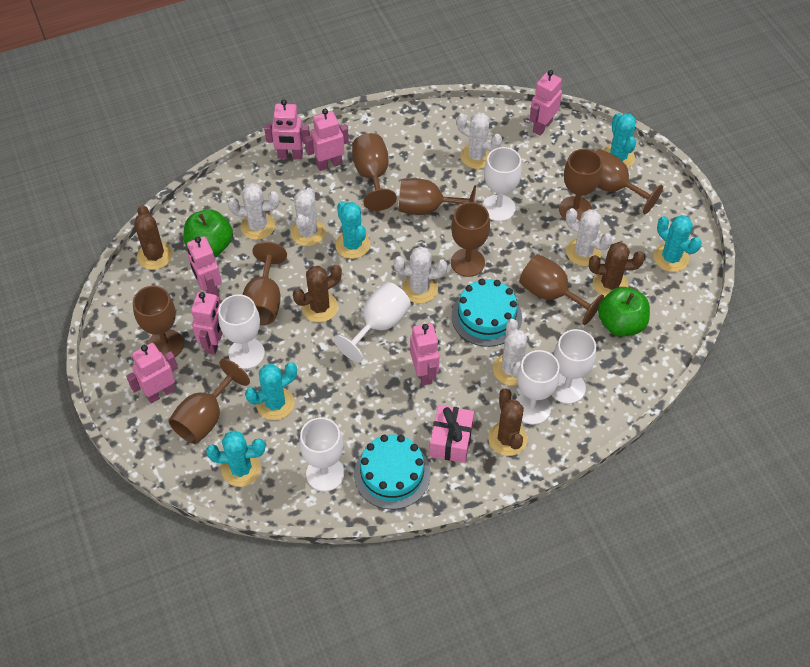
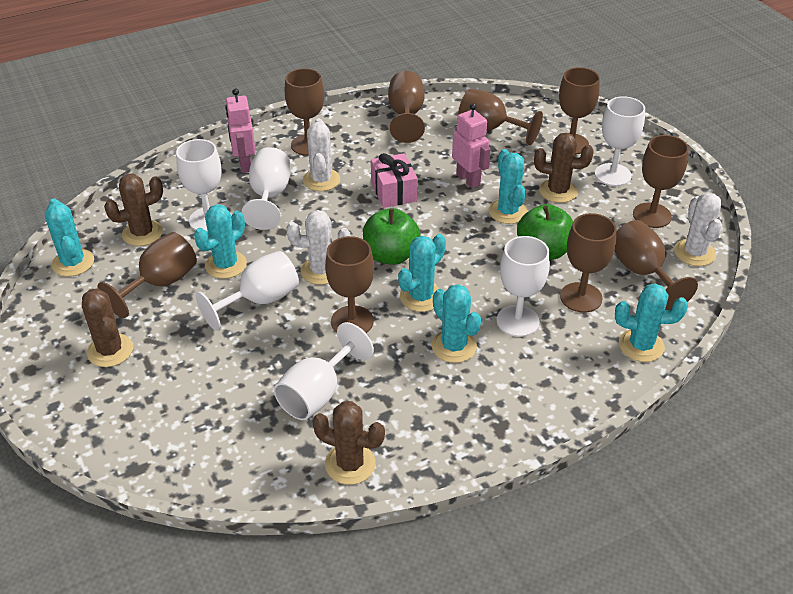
pink robot: [126,343,178,404] [187,236,222,297] [191,292,223,355] [264,99,310,159] [304,109,349,171] [410,323,440,385] [530,70,562,136] = 7 -> [225,88,256,173] [452,103,491,188] = 2
turquoise cactus: [206,430,265,487] [245,362,297,420] [335,201,370,259] [604,113,636,168] [654,215,702,272] = 5 -> [45,198,94,277] [194,204,247,279] [398,234,446,312] [432,284,481,363] [488,149,528,224] [615,284,688,362] = 6
turquoise cake: [354,435,430,509] [451,279,522,347] = 2 -> none = 0
white cactus: [228,183,279,240] [291,187,326,246] [394,246,447,303] [457,112,502,169] [493,319,527,386] [566,208,612,266] = 6 -> [287,210,350,285] [303,119,340,191] [674,192,722,266] = 3

